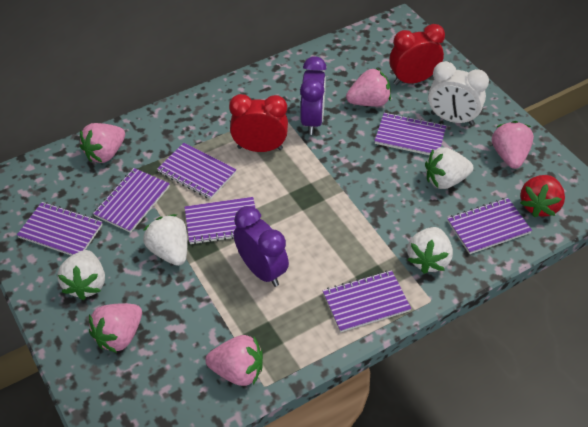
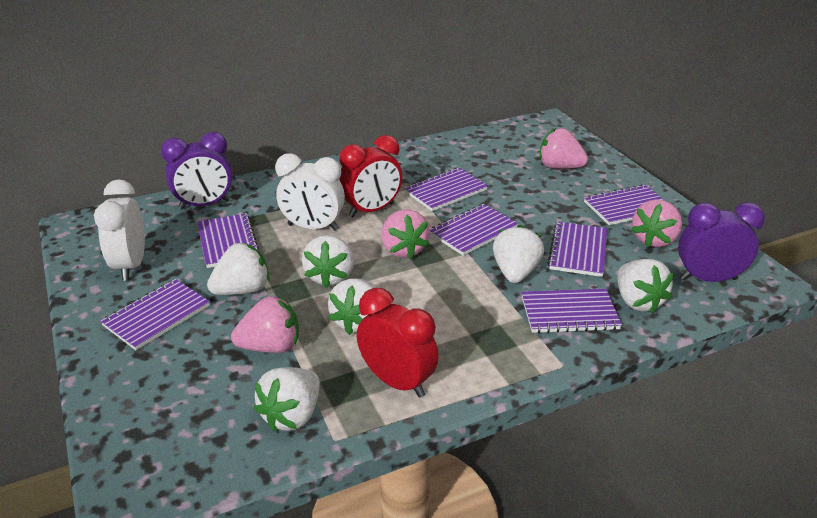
pink strawberry: [80,123,125,163] [89,303,142,353] [205,335,263,386] [346,68,391,106] [492,121,534,169] = 5 -> [231,296,299,353] [381,210,430,259] [539,128,588,169] [631,199,682,248] = 4
red strawberry: [520,175,565,217] = 1 -> none = 0
white clock: [428,61,489,125] = 1 -> [94,179,145,281] [275,153,345,231] = 2
white strawberry: [57,250,105,300] [143,214,188,266] [407,227,453,274] [425,147,473,189] = 4 -> [207,243,270,295] [253,367,320,432] [302,235,354,288] [328,278,377,335] [493,225,544,283] [617,259,674,313] = 6

